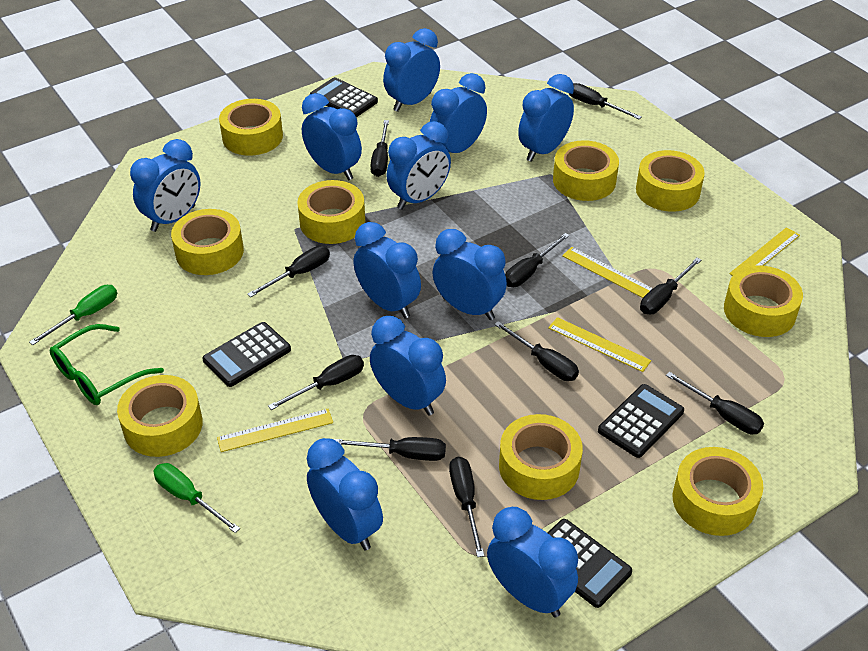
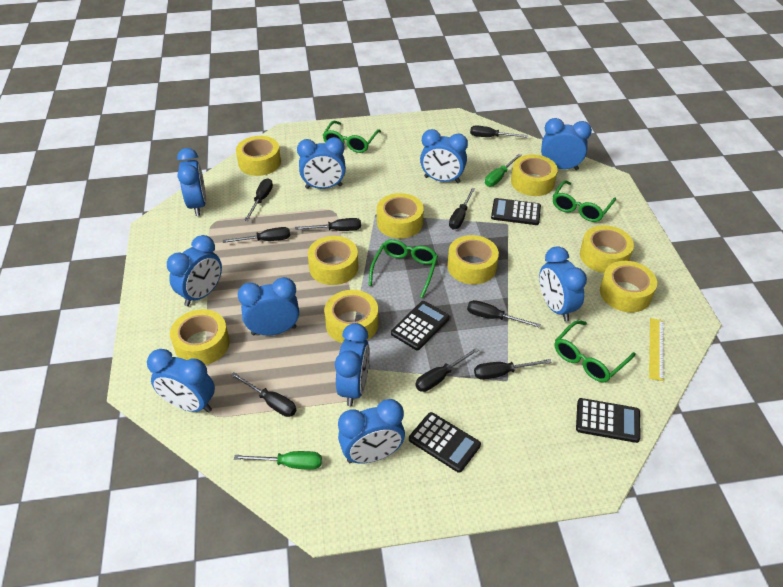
black screwdriver: [247,246,330,297] [268,355,364,410] [334,437,446,461] [370,120,389,177] [449,457,484,557] [494,321,579,381] [505,233,570,287] [569,83,641,119] [640,258,701,314] [666,372,764,435] = 10 -> [223,227,290,243] [231,373,296,417] [244,178,273,221] [295,218,361,231] [415,347,479,392] [449,188,475,229] [467,300,541,328] [470,126,528,138] [474,359,552,380] = 9
blue clock: [130,139,201,232] [302,93,362,180] [307,438,383,550] [353,222,421,318] [370,316,446,416] [383,28,440,112] [386,121,451,210] [430,73,487,153] [433,229,507,320] [487,507,578,617] [518,74,574,162] = 11 -> [147,349,215,413] [167,235,222,306] [177,148,206,216] [238,277,299,335] [297,137,346,189] [335,323,370,406] [338,399,405,463] [420,129,468,183] [539,246,587,322] [541,118,592,170] = 10
green glasses: [50,324,164,405] = 1 -> [323,121,381,153] [369,239,438,298] [553,180,616,222] [555,320,636,382] = 4
yellow ruler: [217,409,333,452] [548,317,651,372] [562,247,653,298] [729,227,800,276] = 4 -> [649,318,664,381] = 1

